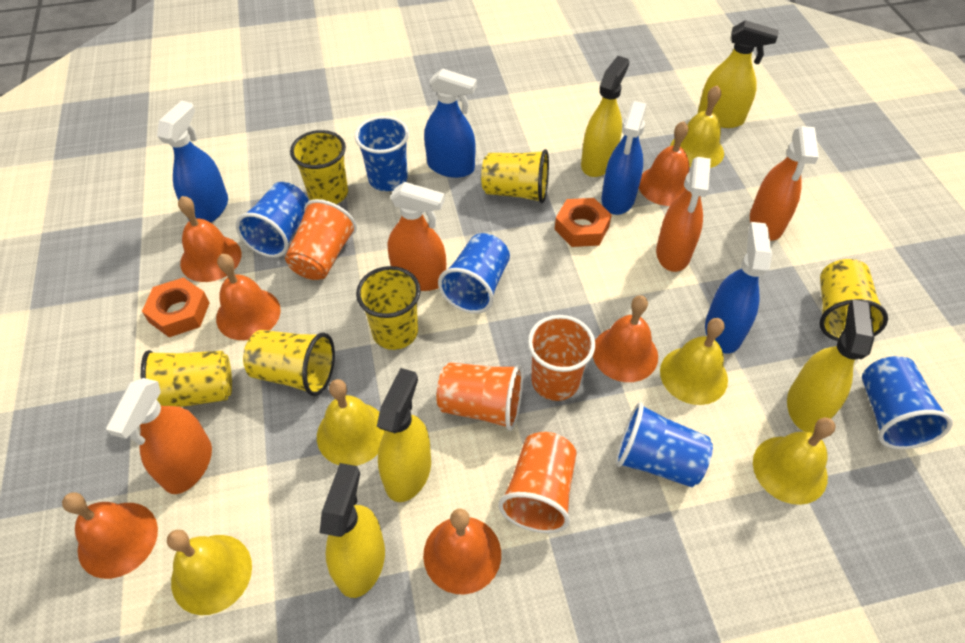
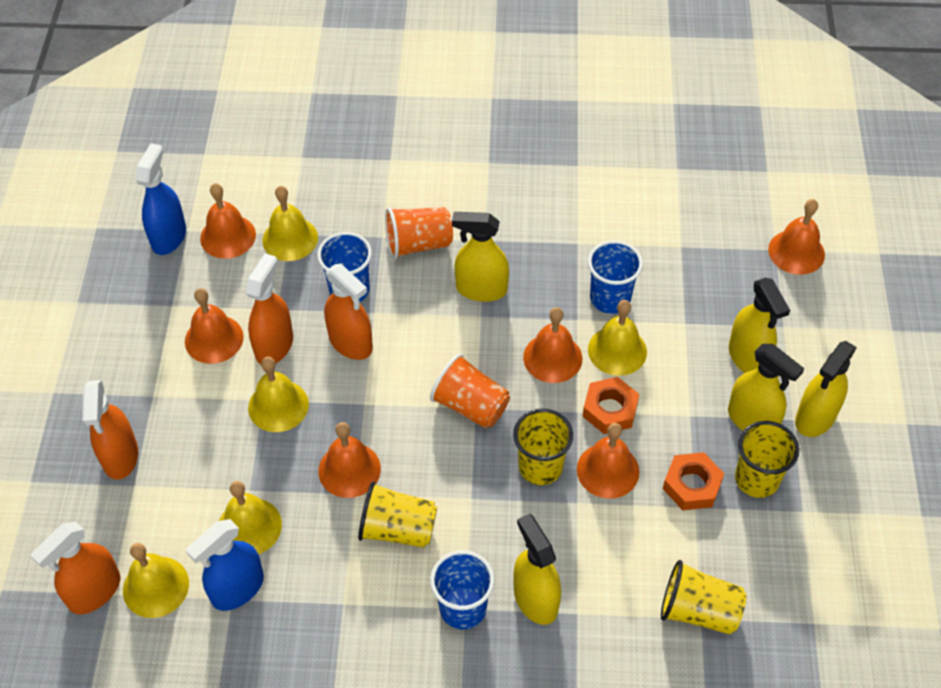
blue cup: [236,182,308,258] [355,116,409,191] [438,233,510,314] [616,402,713,487] [862,356,953,449] = 5 -> [317,232,372,302] [430,550,494,629] [588,240,643,314] = 3
blue spray bottle: [157,100,228,223] [424,68,477,178] [602,101,647,215] [705,222,772,353] = 4 -> [135,143,186,255] [186,519,264,611] = 2
orange cup: [285,199,357,280] [437,362,523,431] [498,432,577,533] [528,315,595,401] = 4 -> [385,207,453,259] [430,354,510,429] = 2
yellow cup: [141,350,232,407] [243,330,335,396] [290,130,348,204] [356,266,421,350] [481,149,549,203] [819,259,888,341] = 6 -> [358,481,437,548] [513,408,573,485] [661,560,746,635] [735,421,799,498] = 4

